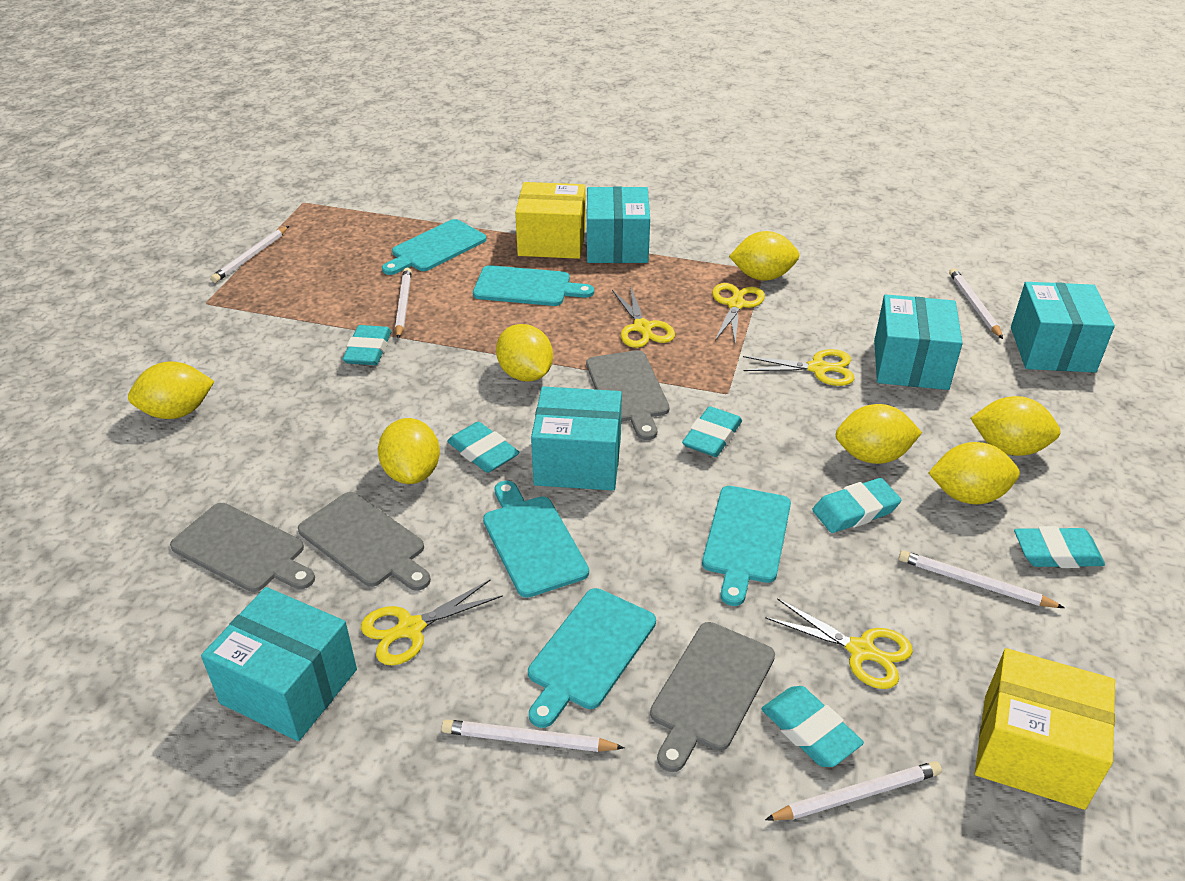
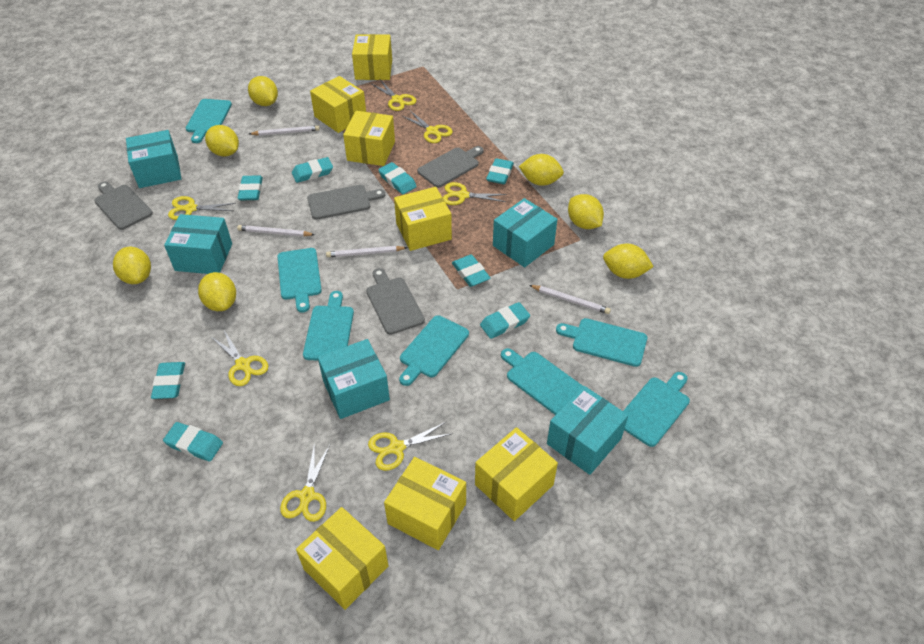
turquoise cutting board: [382,219,486,275] [473,265,594,306] [483,481,589,598] [528,588,656,728] [702,486,791,606] = 5 -> [186,99,232,143] [277,248,322,312] [303,291,354,361] [399,315,469,386] [501,348,583,415] [556,318,647,367] [623,372,690,447] = 7
turquoise eraser: [343,325,391,365] [447,422,520,473] [682,406,742,457] [761,686,864,767] [812,478,901,533] [1014,526,1105,568] = 6 -> [151,362,185,399] [163,422,223,462] [238,175,263,200] [292,157,333,183] [378,162,417,194] [452,254,490,287] [480,302,530,339] [486,158,514,184] = 8
white pencil: [211,226,289,283] [395,268,412,339] [441,719,625,752] [765,761,942,821] [899,550,1065,608] [949,268,1003,339] = 6 -> [237,225,315,237] [249,125,320,136] [326,246,407,257] [529,285,611,314] = 4
yellow box: [515,182,586,259] [975,648,1115,810] = 2 -> [296,507,388,610] [310,76,366,133] [343,111,395,166] [352,34,392,80] [384,457,466,550] [394,187,452,251] [475,427,558,521] = 7
yellow scissors: [361,579,503,665] [612,286,675,348] [712,283,765,343] [743,349,855,386] [765,598,913,689] = 5 -> [168,196,236,220] [210,330,269,386] [280,443,330,522] [368,422,453,471] [372,80,416,111] [401,111,453,143] [443,182,507,205] = 7

